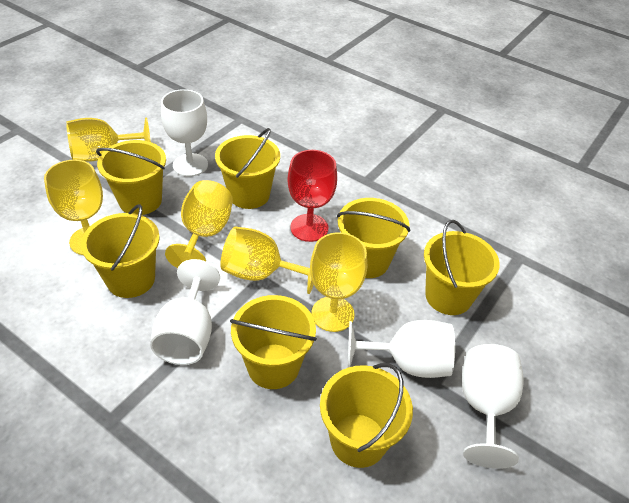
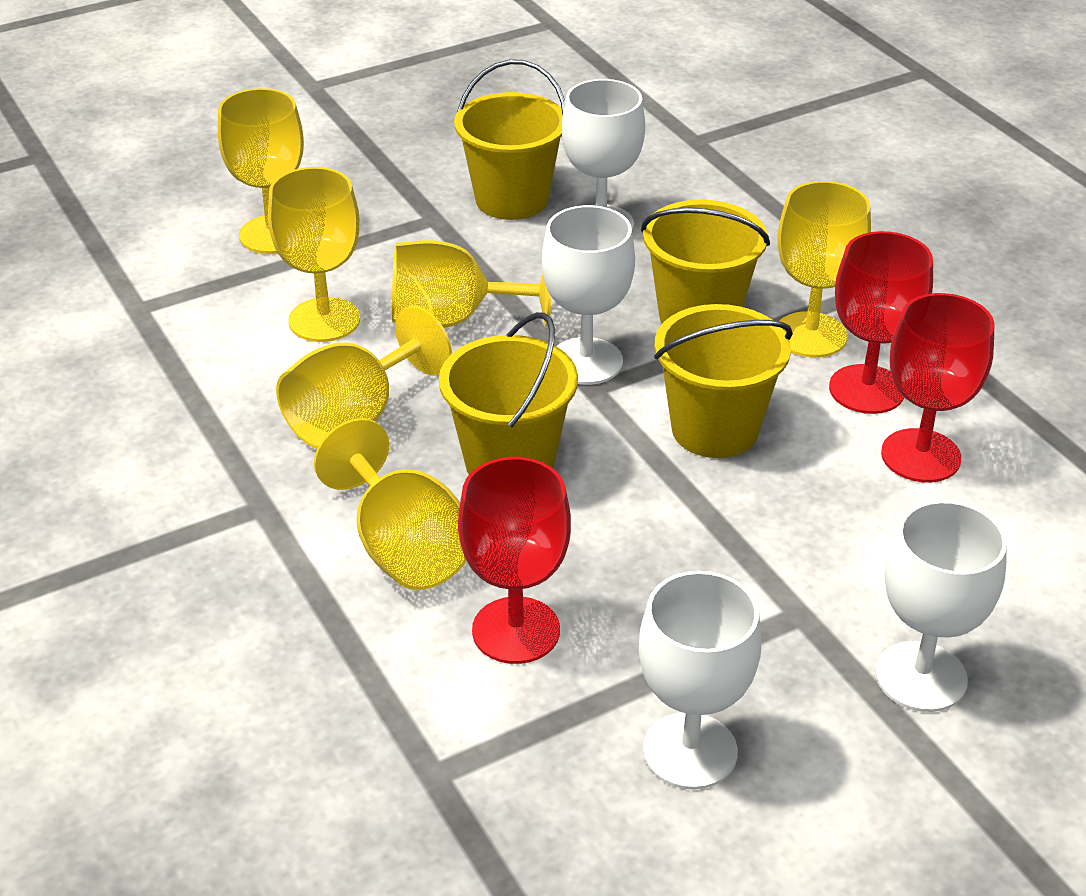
red goblet: [287,150,337,242] = 1 -> [458,457,571,664] [829,231,933,414] [881,293,995,482] = 3
yellow bucket: [81,204,160,298] [96,140,166,215] [215,128,280,209] [230,295,317,389] [320,363,413,468] [337,198,410,278] [424,220,500,315] = 7 -> [439,312,578,474] [454,59,565,220] [641,200,770,323] [654,304,793,458] = 4
yellow goblet: [44,160,103,255] [66,117,151,162] [165,180,233,268] [220,227,314,294] [310,232,367,332] = 5 -> [218,88,304,254] [268,167,360,342] [276,306,452,448] [314,418,466,590] [392,240,552,328] [778,181,871,357] = 6

